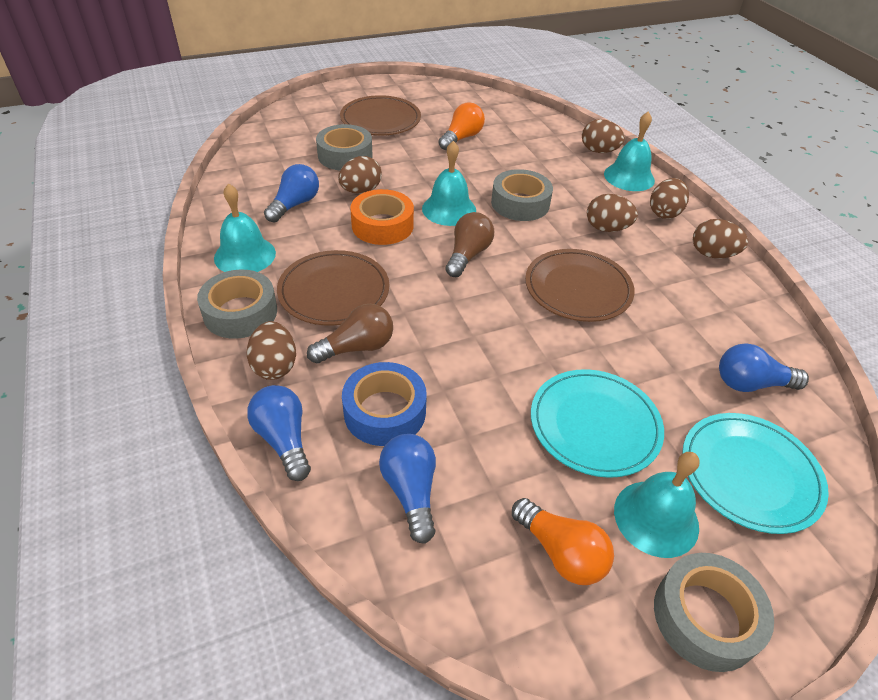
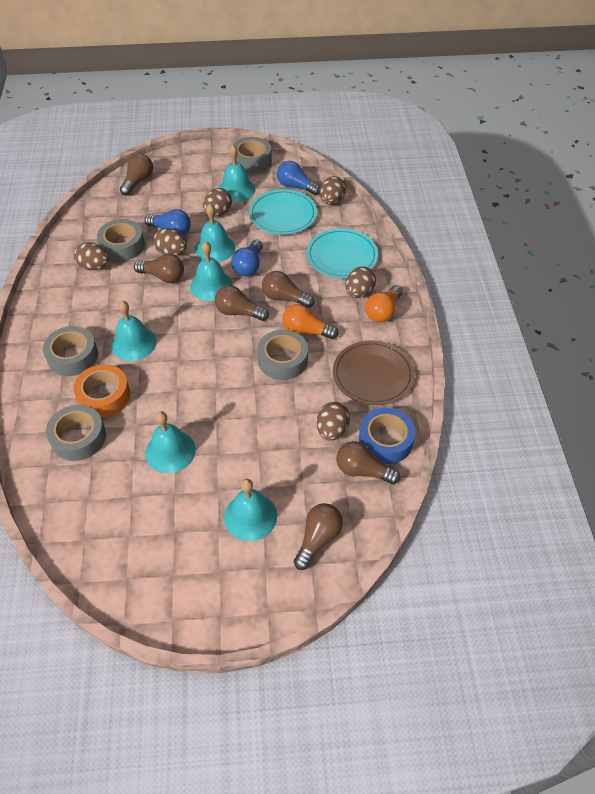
blue light bulb: [247,385,311,481] [264,164,319,223] [379,434,436,544] [719,343,809,392] = 4 -> [145,209,191,236] [231,240,263,276] [277,161,321,195] = 3
brown light bulb: [307,304,393,364] [445,212,494,277] = 2 -> [120,153,153,195] [134,254,184,283] [215,285,269,321] [262,271,314,308] [294,503,343,570] [336,441,400,485] = 6
brown plate: [277,250,389,326] [340,95,421,135] [525,249,635,322] = 3 -> [333,340,414,405] = 1
grey tape: [197,270,277,339] [316,124,373,170] [491,169,553,221] [654,553,774,672] = 4 -> [43,326,98,376] [46,405,106,461] [97,219,145,261] [233,137,272,173] [257,330,308,380] = 5
turquoise bell: [214,183,276,272] [422,141,476,226] [604,111,655,191] [614,452,700,558] = 4 -> [111,301,157,361] [145,411,196,473] [190,241,233,301] [195,204,235,262] [219,145,255,202] [224,479,277,541] = 6

